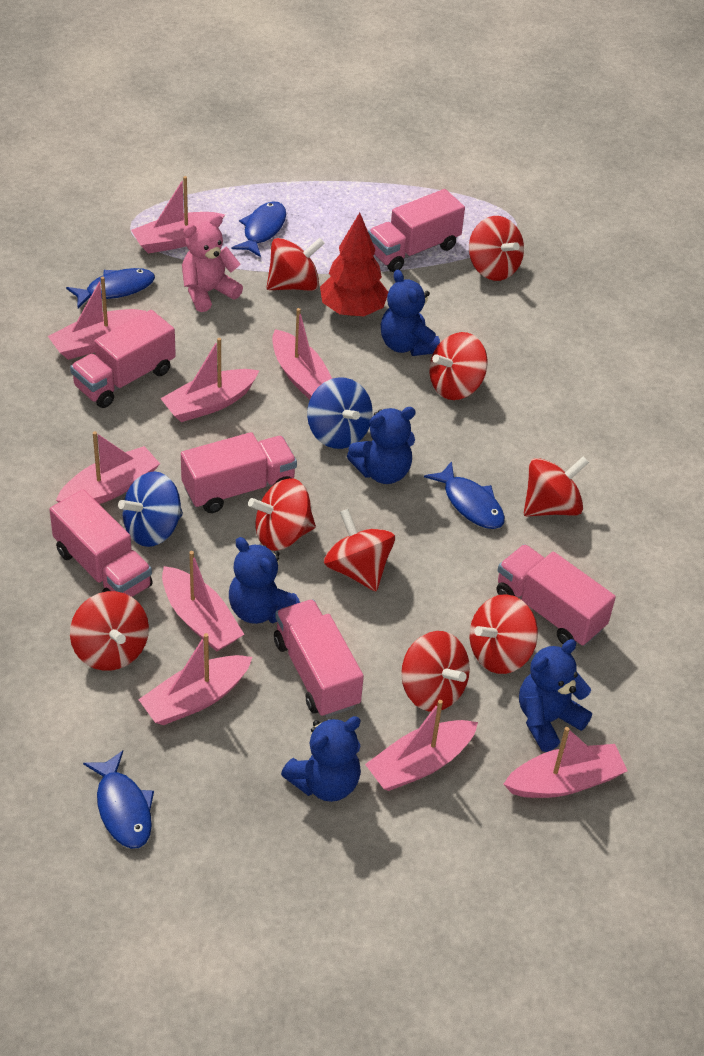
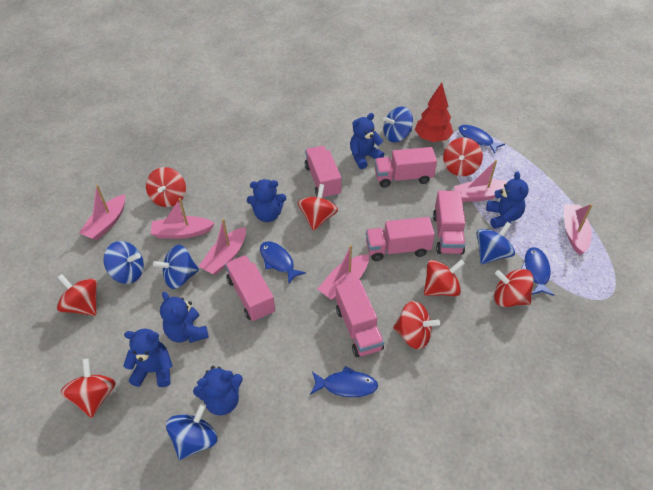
blue spinning top: [118,471,183,547] [307,377,373,449] = 2 -> [103,241,144,284] [153,245,199,289] [166,403,217,460] [383,107,413,142] [476,222,515,264] = 5
blue teddy bear: [229,537,300,624] [281,716,361,802] [347,407,416,484] [381,270,440,356] [519,639,592,752] = 5 -> [123,329,173,387] [160,292,209,343] [193,366,243,415] [247,179,286,222] [350,113,384,169] [486,171,529,229] = 6
pink boat: [48,276,146,360] [56,431,160,504] [131,176,225,254] [138,633,253,725] [160,338,260,422] [162,551,244,652] [272,308,332,400] [365,700,478,791] [503,727,627,798] = 9 -> [79,185,125,240] [151,198,215,239] [199,219,246,275] [318,245,369,300] [454,160,508,202] [564,204,593,255] = 6
pink teddy bear: [182,214,243,312] = 1 -> none = 0
red spinning top: [70,591,149,671] [248,478,316,551] [267,238,325,291] [324,509,395,591] [401,631,470,711] [429,332,488,400] [469,216,524,281] [470,594,538,674] [524,456,589,516] = 9 -> [57,274,97,316] [61,359,116,418] [146,167,186,207] [298,184,338,231] [393,301,440,349] [424,260,465,296] [443,137,483,176] [494,269,534,307] = 8

